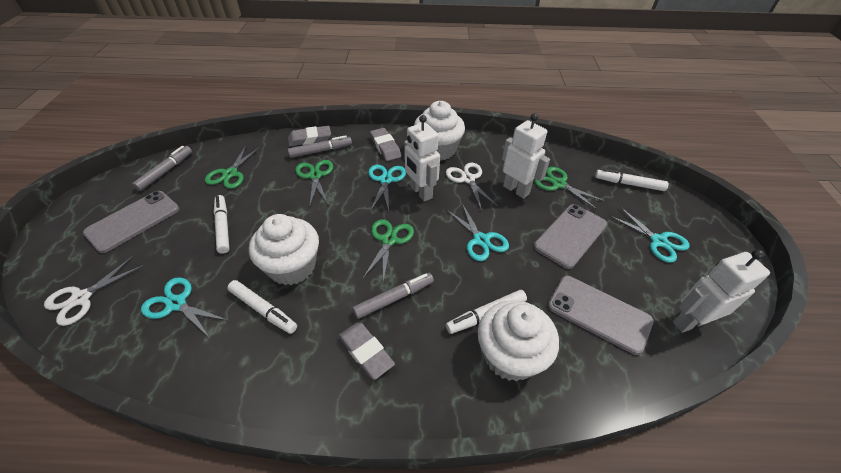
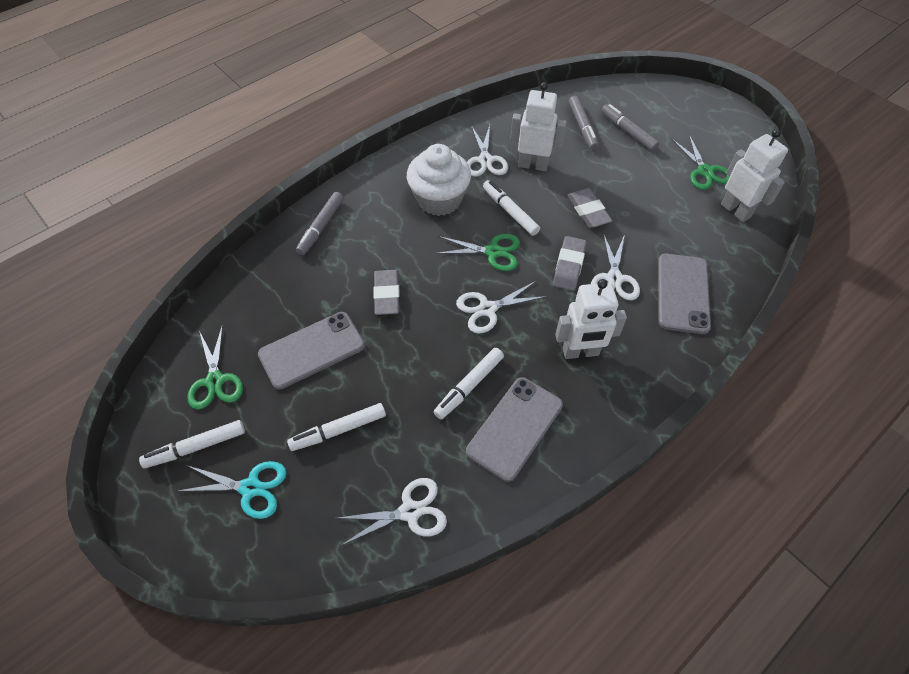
green scissors: [205,145,260,189] [295,160,333,208] [363,219,414,283] [534,167,606,210] = 4 -> [187,325,243,410] [435,234,520,271] [672,135,730,190] = 3
turquoise scissors: [141,277,229,338] [368,165,406,211] [447,203,509,261] [609,207,689,263] = 4 -> [178,461,287,519] = 1
white cupcake: [249,214,319,285] [414,101,465,161] [478,300,559,381] = 3 -> [407,144,471,216] = 1
white scissors: [44,255,144,326] [446,163,498,211] = 2 -> [338,478,447,545] [456,281,547,334] [467,125,509,177] [591,233,640,300] = 4

